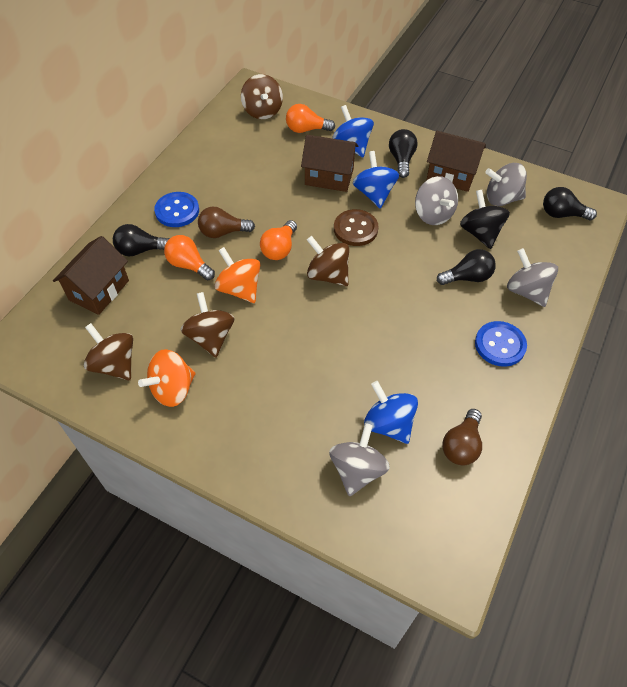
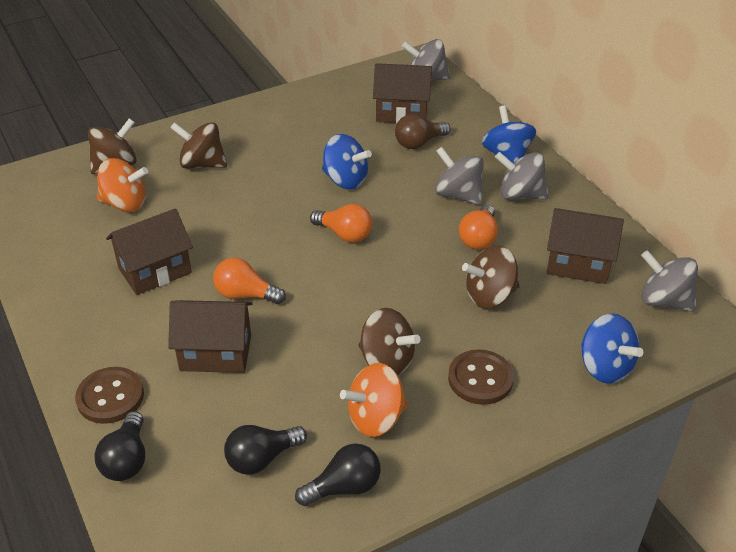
black light bulb: [113,224,169,256] [389,129,417,178] [437,249,496,285] [543,187,597,221] = 4 -> [95,411,145,481] [224,425,307,475] [295,443,381,506] = 3
black spinning top: [460,190,510,249] = 1 -> none = 0
blue button: [154,192,199,227] [475,321,527,367] = 2 -> none = 0
brown button: [334,209,378,246] = 1 -> [75,367,144,424] [448,349,514,405] = 2
brown house: [53,236,129,315] [301,135,358,192] [427,131,486,192] = 3 -> [106,208,193,295] [168,300,253,373] [373,63,432,123] [546,208,624,284] = 4
brown light bulb: [198,207,255,238] [442,409,482,465] = 2 -> [395,114,451,149] = 1

